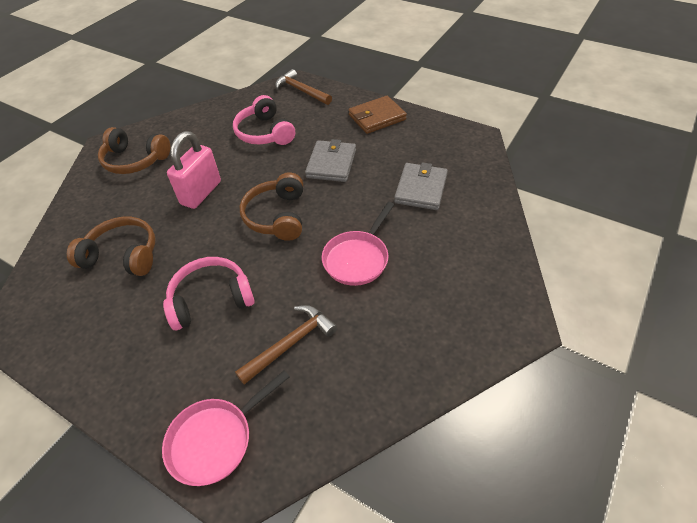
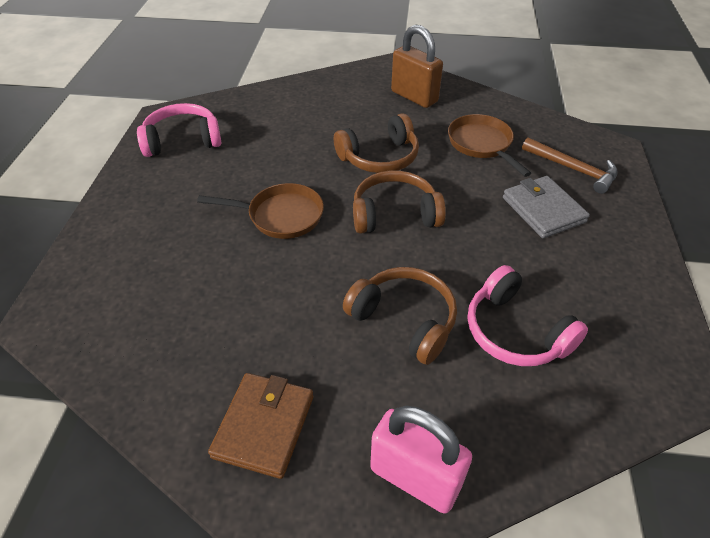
brown hammer: [235,305,337,385] [275,69,332,105] = 2 -> [522,137,618,194] = 1
brown padlock: none = 0 -> [391,25,443,108] = 1
brown pan: none = 0 -> [197,183,324,239] [448,114,531,177] = 2
grey wallet: [305,139,356,182] [394,162,448,210] = 2 -> [503,176,590,238] = 1
pink pan: [162,370,290,486] [322,202,394,286] = 2 -> none = 0

